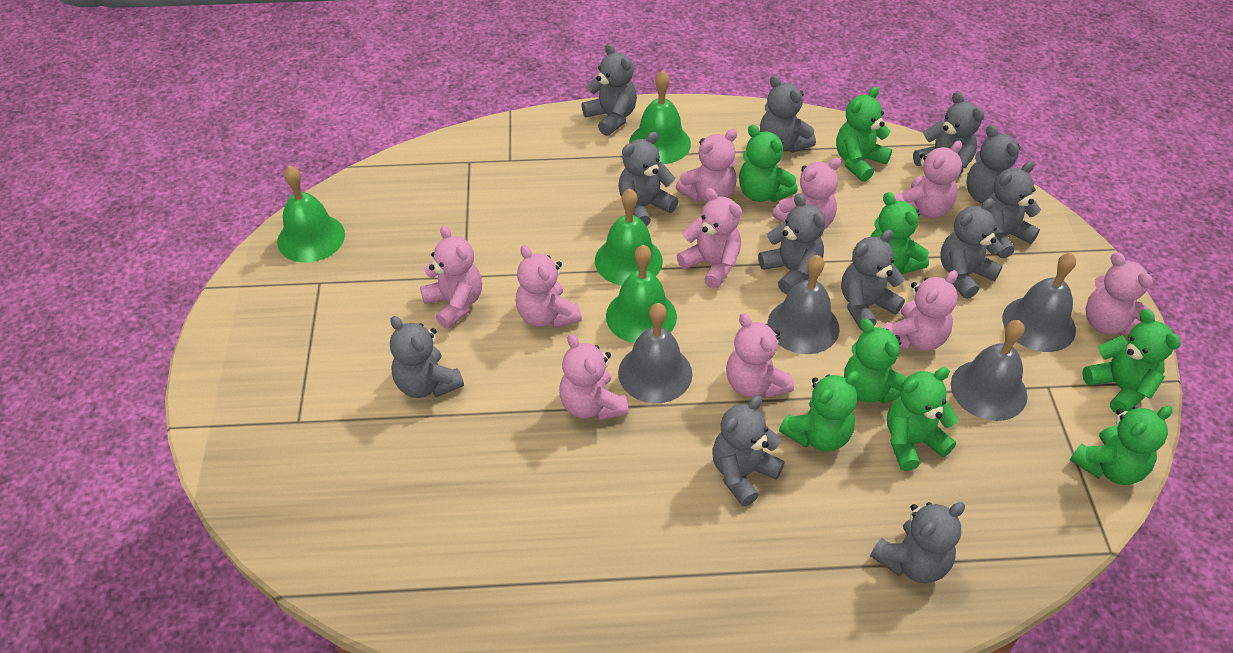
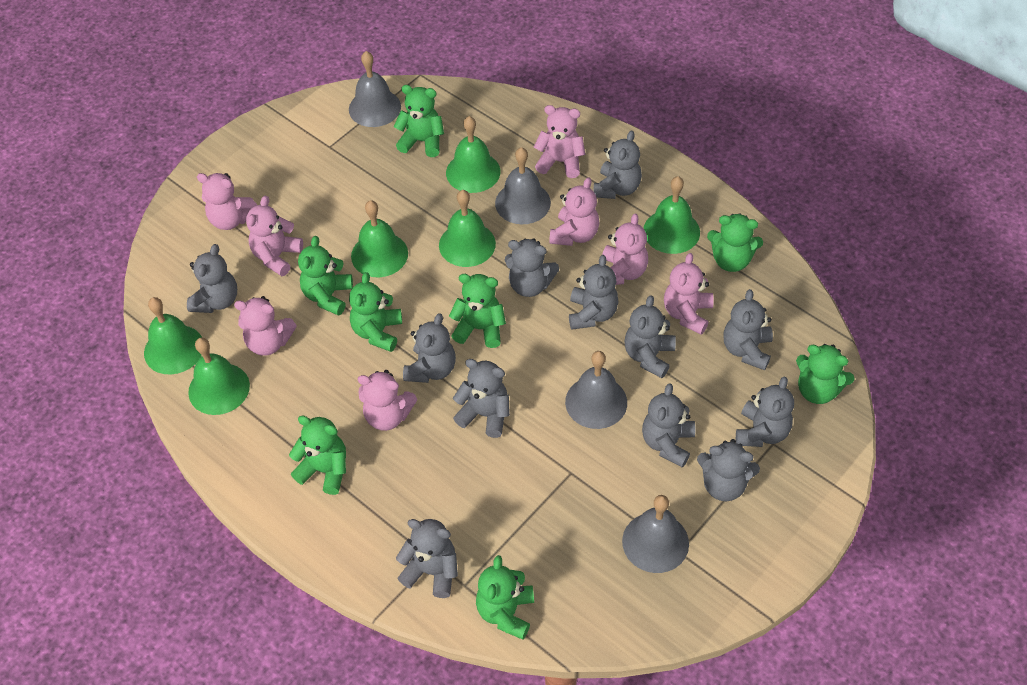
green bell: [277,165,345,262] [595,188,663,285] [606,245,677,343] [629,71,691,164] = 4 -> [144,297,202,374] [188,338,250,415] [351,200,408,277] [439,190,496,267] [446,116,501,193] [643,176,700,254] = 6
pink teddy bear: [420,226,482,329] [516,245,582,328] [559,334,629,421] [676,129,737,203] [677,188,742,289] [726,313,794,399] [773,157,841,229] [884,270,958,351] [895,141,962,218] [1085,252,1155,336] = 10 -> [197,173,257,230] [234,296,297,356] [246,196,303,276] [358,370,418,431] [534,105,585,178] [549,177,599,246] [602,213,648,285] [664,253,714,335] = 8

